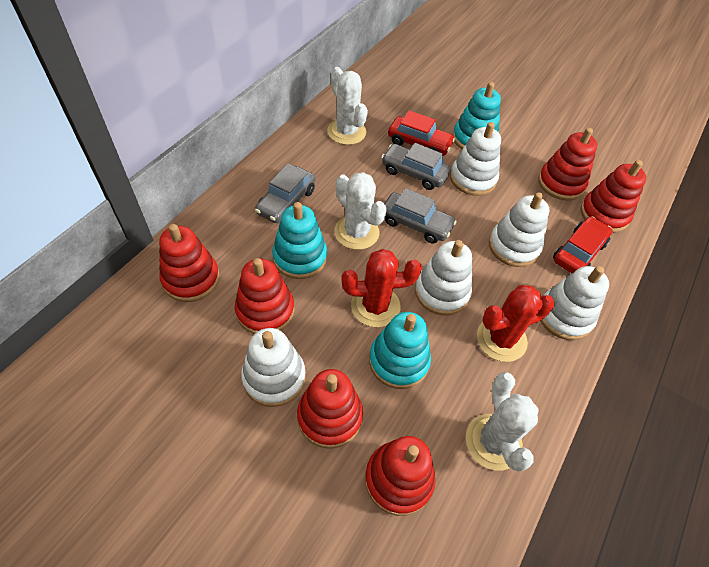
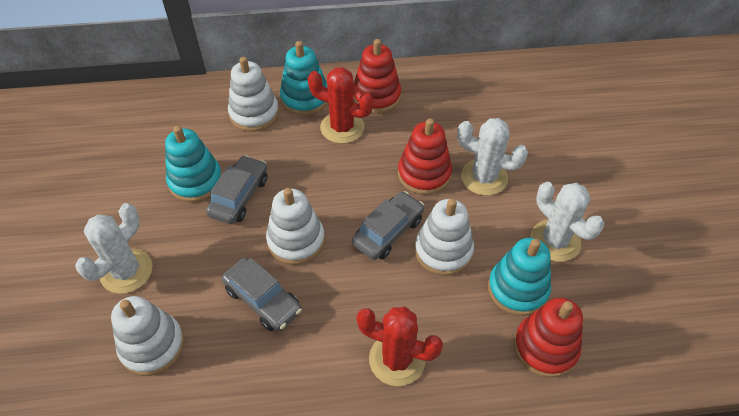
red car: [388,111,455,156] [553,216,613,273] = 2 -> none = 0
red stacking toy: [159,224,220,302] [235,258,294,334] [297,369,363,449] [365,436,436,516] [538,128,597,200] [580,160,646,233] = 6 -> [353,39,401,114] [398,118,452,195] [514,298,583,378] = 3
white stacking toy: [241,328,306,407] [415,240,472,315] [450,122,501,196] [489,192,549,267] [540,266,609,340] = 5 -> [111,296,185,376] [228,57,279,132] [266,188,325,265] [415,198,474,276] = 4

